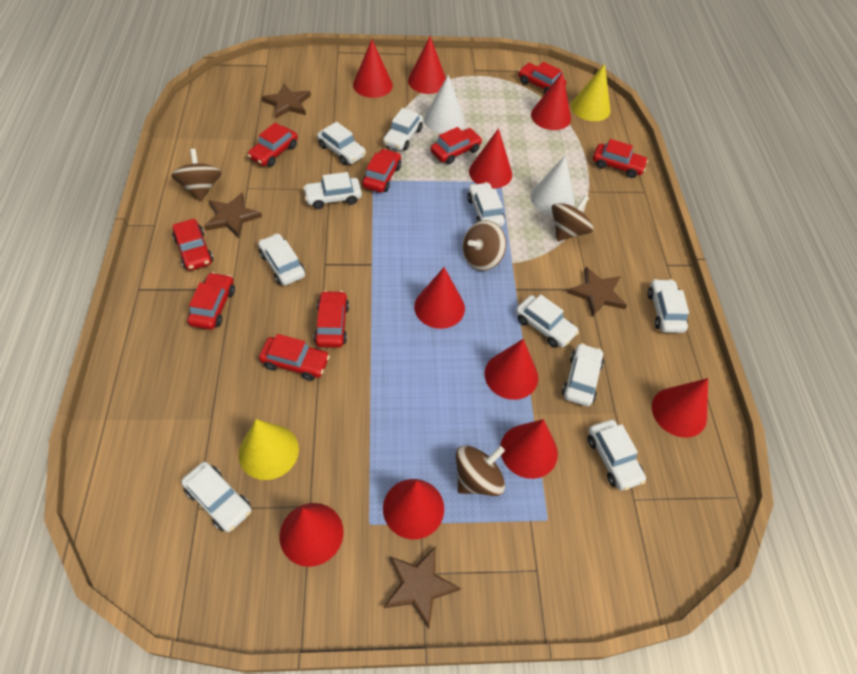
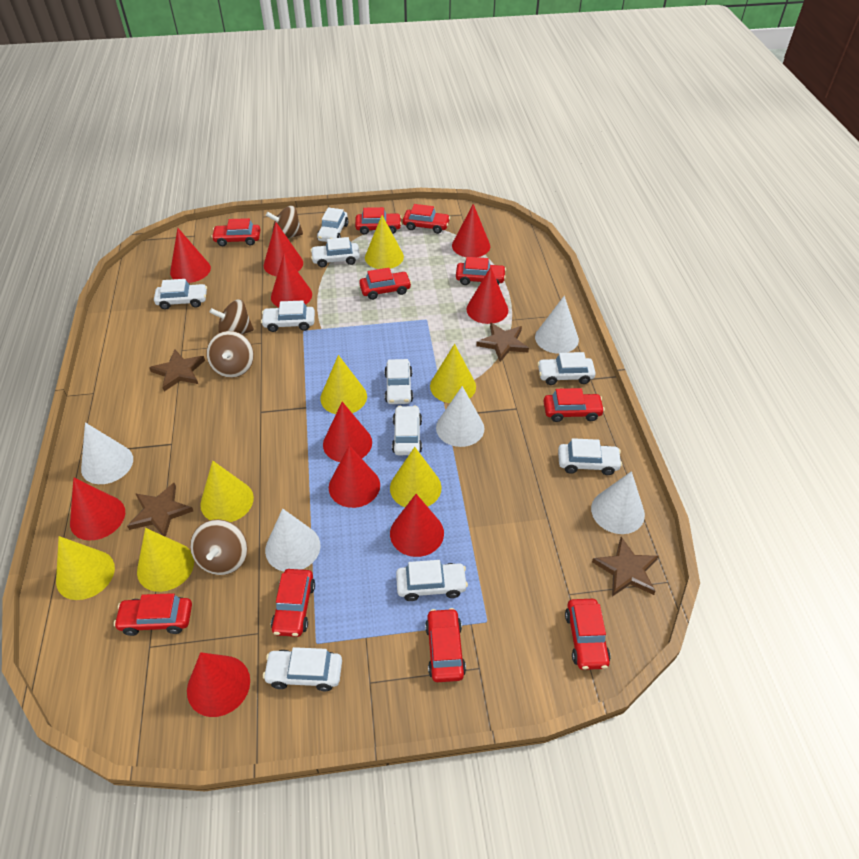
red car: [172,219,213,271] [187,272,235,330] [247,123,298,167] [259,334,330,381] [314,290,349,348] [362,148,401,193] [430,127,482,164] [518,62,566,94] [593,139,648,178] = 9 -> [114,593,192,636] [211,218,261,246] [271,569,315,637] [355,207,402,234] [359,268,412,300] [403,204,450,234] [425,608,466,682] [456,257,506,285] [544,388,605,422] [565,599,611,670] = 10
white cone: [424,75,465,134] [530,155,575,215] = 2 -> [81,422,133,484] [265,509,320,572] [436,386,484,447] [535,296,579,354] [591,471,645,534] = 5
yellow cone: [239,419,299,480] [571,63,611,121] = 2 -> [56,536,115,600] [137,528,194,592] [200,461,254,522] [320,355,367,414] [365,215,404,269] [390,447,442,507] [430,344,476,403] = 7

